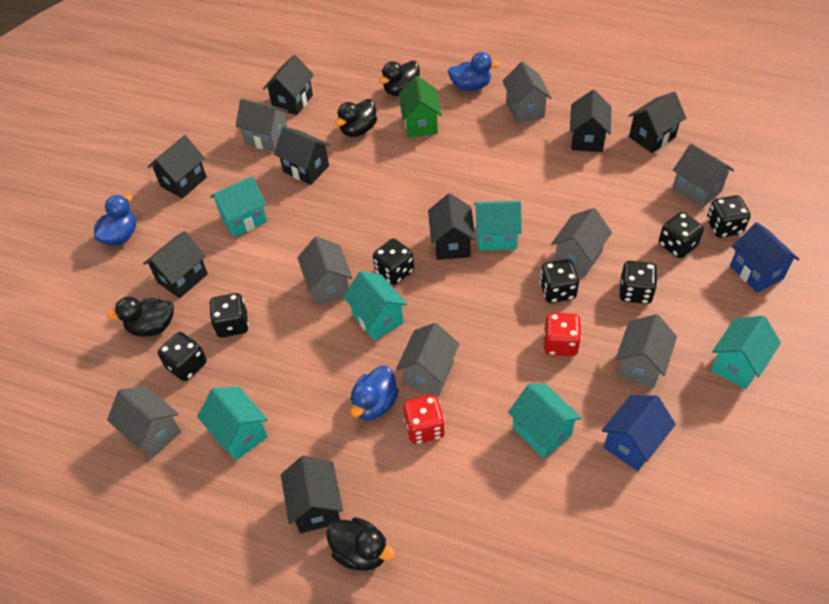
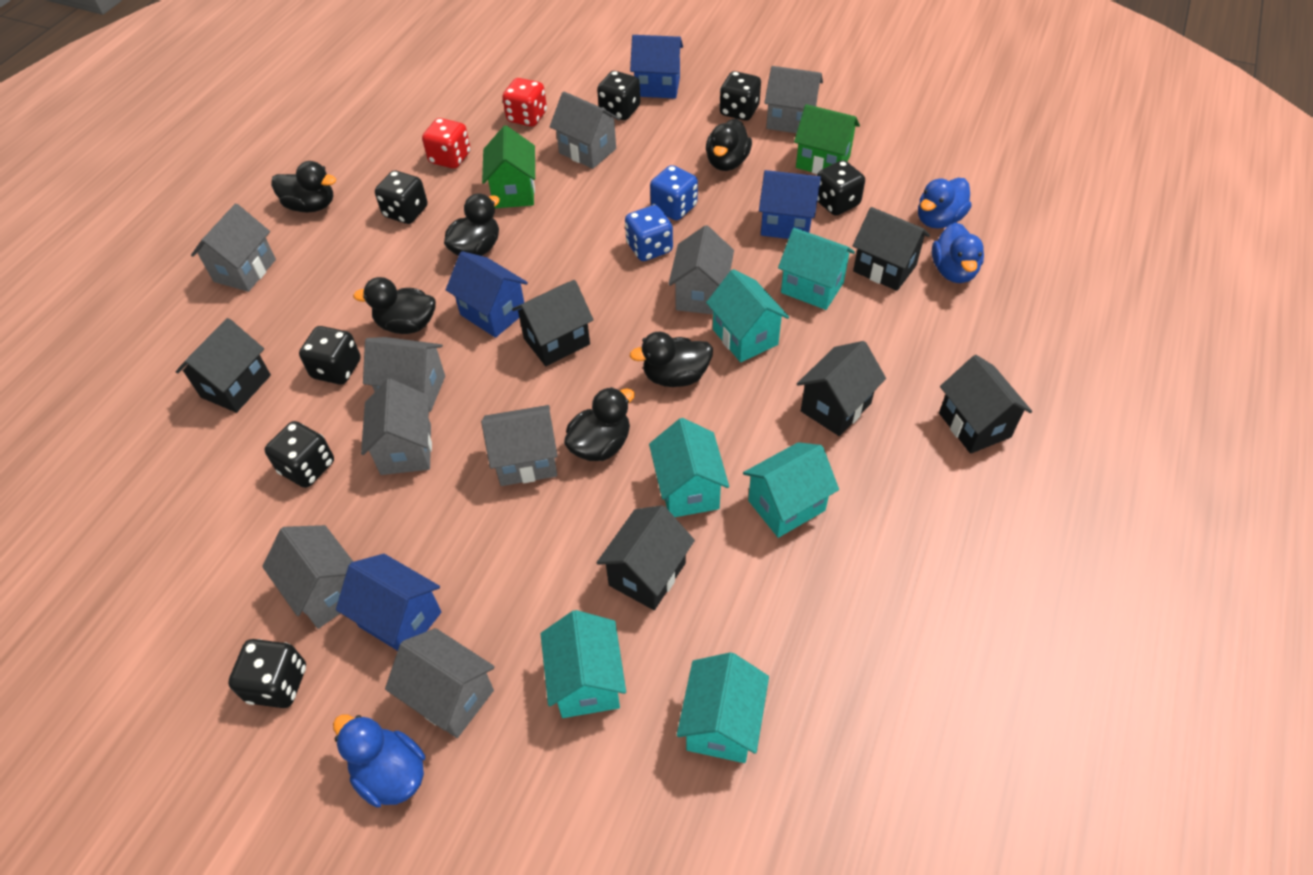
black duck: [107,297,174,336] [326,517,395,571] [335,99,377,137] [379,61,420,96] = 4 -> [271,161,336,212] [353,277,436,334] [444,193,500,256] [564,387,635,461] [630,332,713,387] [706,118,752,171] = 6
black house: [143,231,208,298] [148,135,207,199] [263,55,314,115] [274,126,330,185] [281,456,343,533] [428,193,476,260] [570,90,611,152] [628,92,686,153] = 8 -> [176,318,271,413] [512,280,593,366] [596,505,695,610] [797,341,886,436] [853,207,930,291] [939,355,1032,454] = 6
blue dice: none = 0 -> [625,205,673,261] [650,165,698,220] = 2
blue house: [602,395,676,471] [730,222,800,293] = 2 -> [336,554,441,651] [446,251,528,338] [630,35,683,99] [759,170,821,239] = 4
green house: [399,76,442,137] = 1 -> [482,125,535,208] [794,104,860,174] = 2
grey house: [107,386,181,459] [235,98,288,152] [297,236,353,306] [396,323,459,396] [503,61,551,123] [551,208,612,277] [615,314,677,389] [672,143,734,208] = 8 -> [191,203,276,292] [262,525,353,629] [361,379,432,475] [363,337,445,412] [385,628,495,738] [481,405,558,486] [550,91,620,169] [668,225,734,314] [764,66,823,133] = 9

